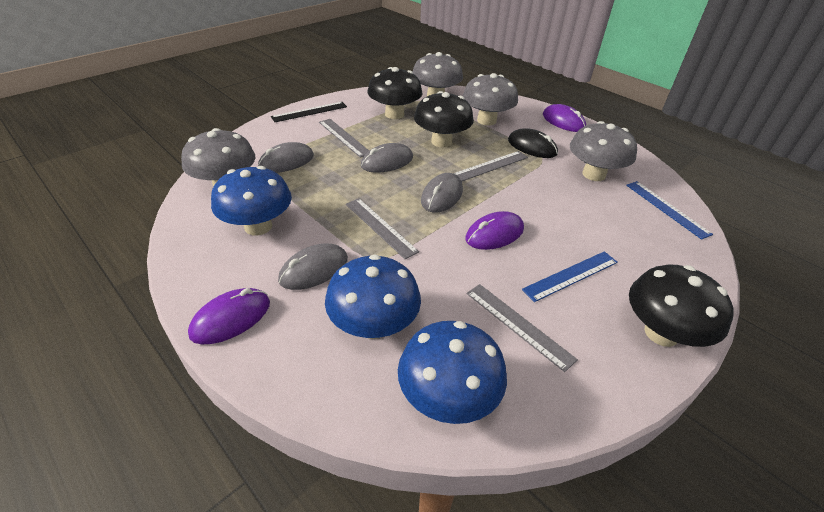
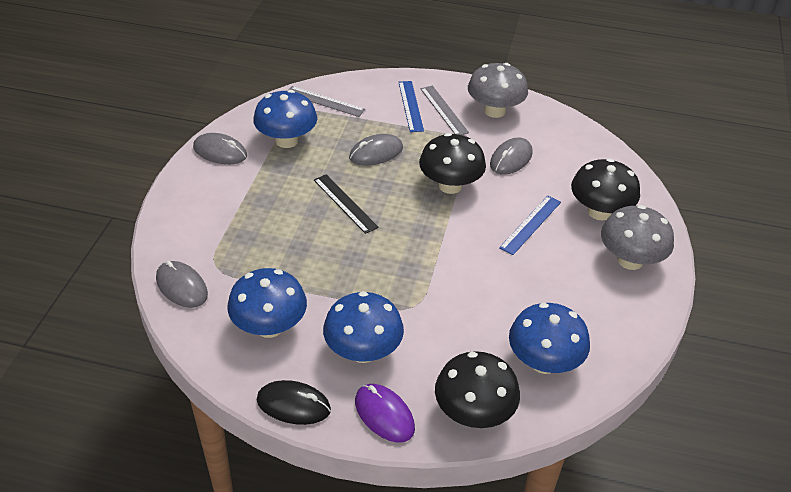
blue mushroom: [211,166,292,236] [325,254,421,339] [398,321,507,424] = 3 -> [227,268,307,338] [253,90,317,148] [323,291,404,363] [509,303,590,374] = 4
grey mushroom: [181,128,255,187] [413,52,463,96] [463,73,518,126] [570,121,637,181] = 4 -> [468,63,528,118] [601,205,674,270] = 2
grey ruler: [319,119,369,158] [346,199,419,259] [453,151,528,181] [466,284,578,372] = 4 -> [287,86,365,117] [420,86,469,135] = 2
purple mouse: [188,288,270,344] [465,211,524,250] [543,104,586,132] = 3 -> [355,384,415,443] = 1

